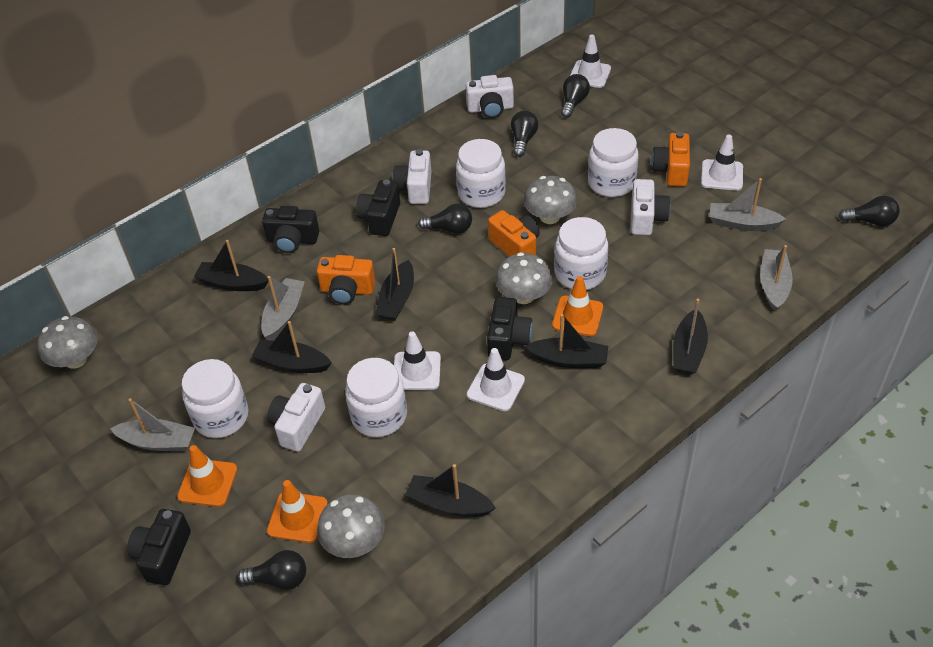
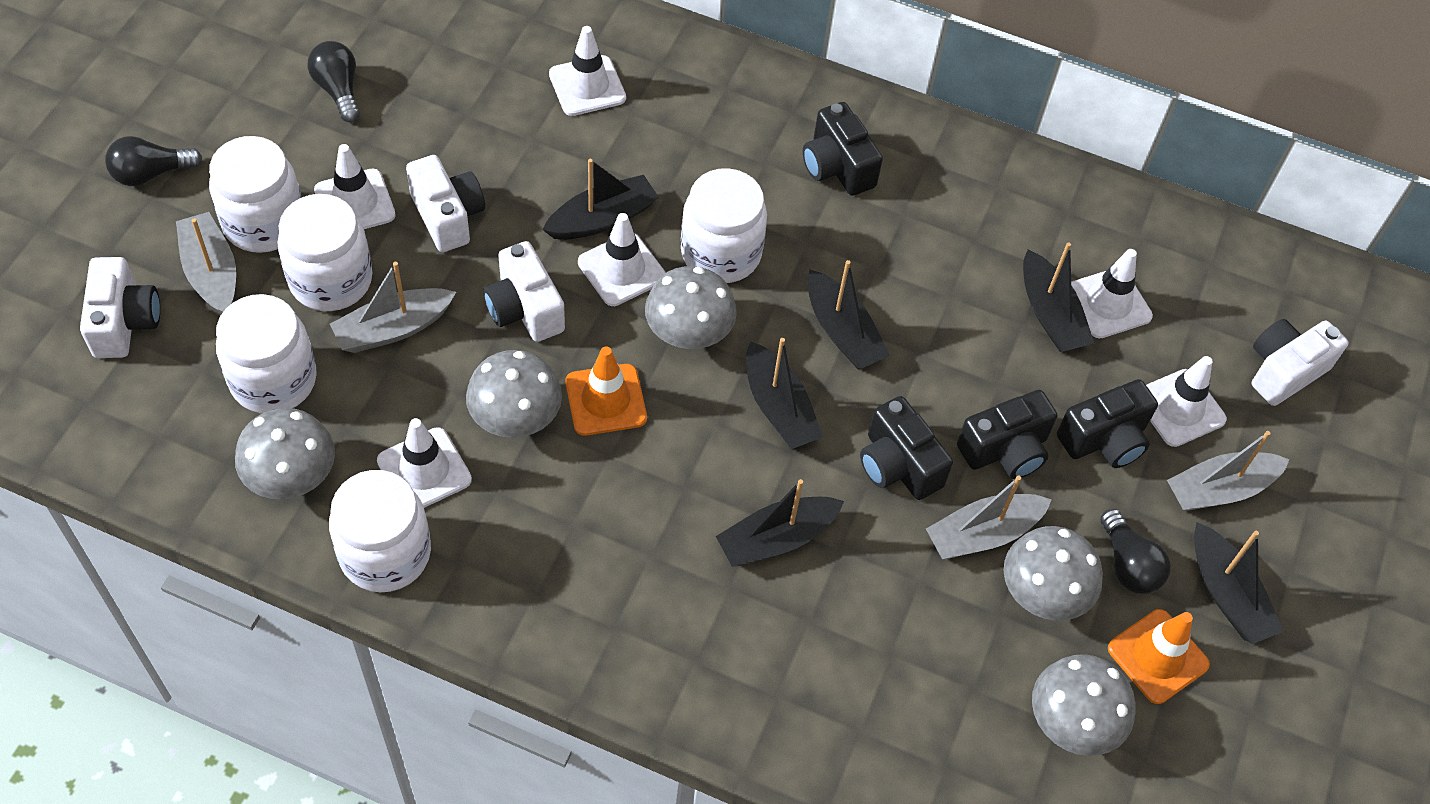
black light bulb: [237,550,306,590] [418,204,472,234] [511,111,538,157] [561,74,590,118] [839,196,900,226] = 5 -> [105,136,202,186] [308,41,360,122] [1100,509,1171,594] = 3
grey mushroom: [37,316,98,369] [317,494,385,558] [495,252,552,304] [524,176,577,224] = 4 -> [235,408,335,499] [466,350,562,438] [645,266,737,349] [1004,526,1103,621] [1032,654,1136,756] = 5
orange camera: [317,255,375,305] [488,210,540,257] [652,132,690,187] = 3 -> none = 0
orange traffic cone: [177,445,237,507] [267,480,328,543] [552,276,603,336] = 3 -> [565,346,647,436] [1108,609,1210,704] = 2
white traffic cone: [394,332,441,390] [467,348,525,411] [570,35,611,88] [701,134,743,191] = 4 -> [314,144,396,229] [377,418,472,508] [549,26,626,116] [578,213,666,306] [1071,249,1153,339] [1146,356,1227,447] = 6

